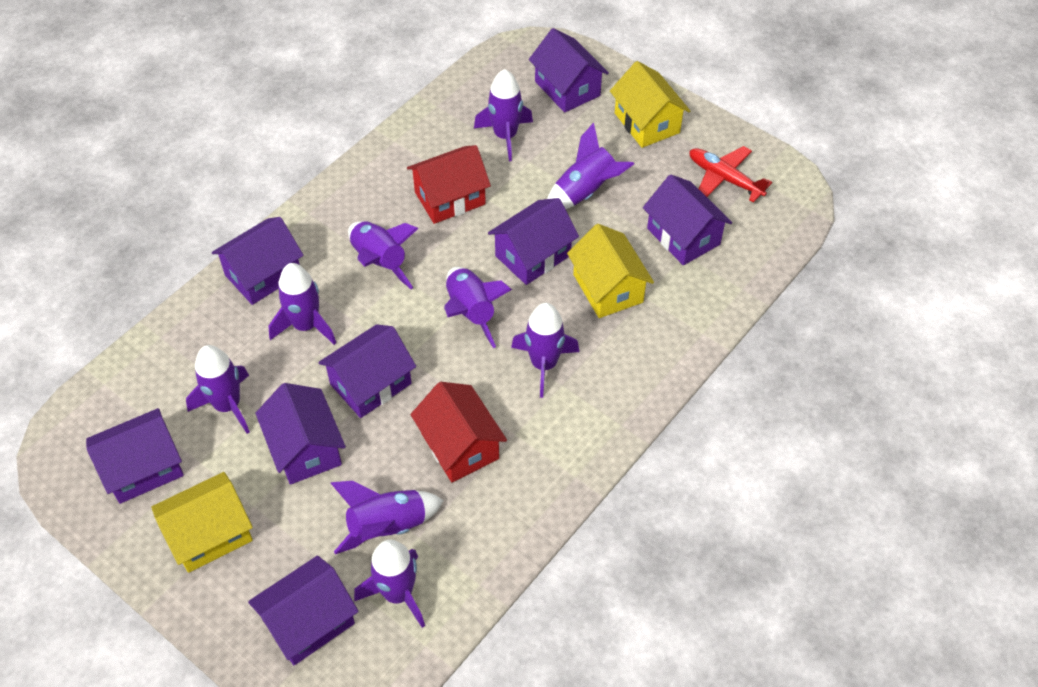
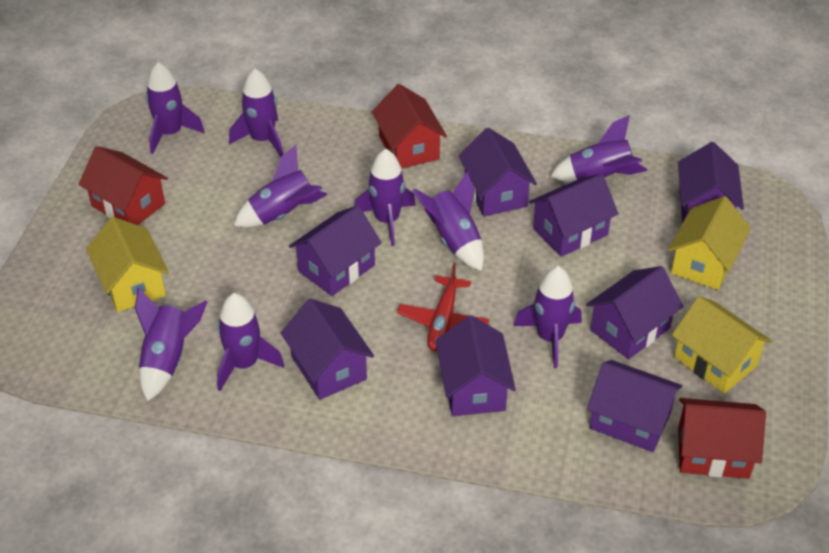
red house: [407,145,491,224] [410,382,507,482] = 2 -> [78,146,168,225] [372,84,447,169] [678,398,766,479] = 3

